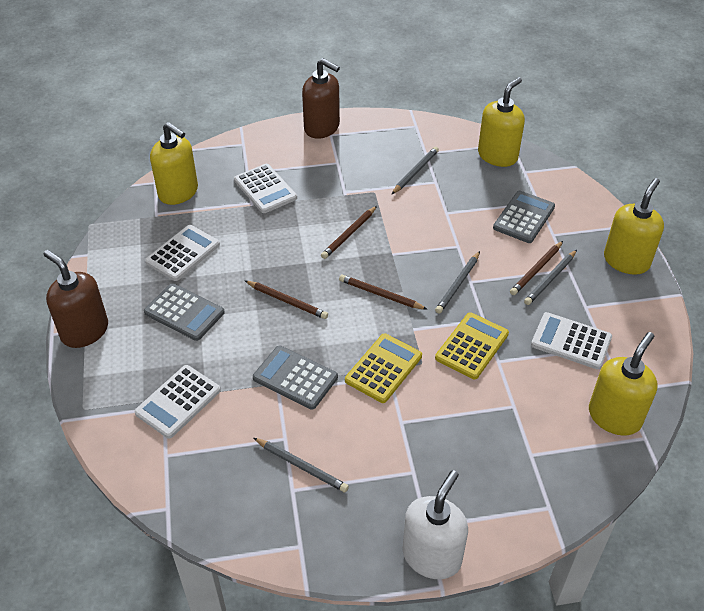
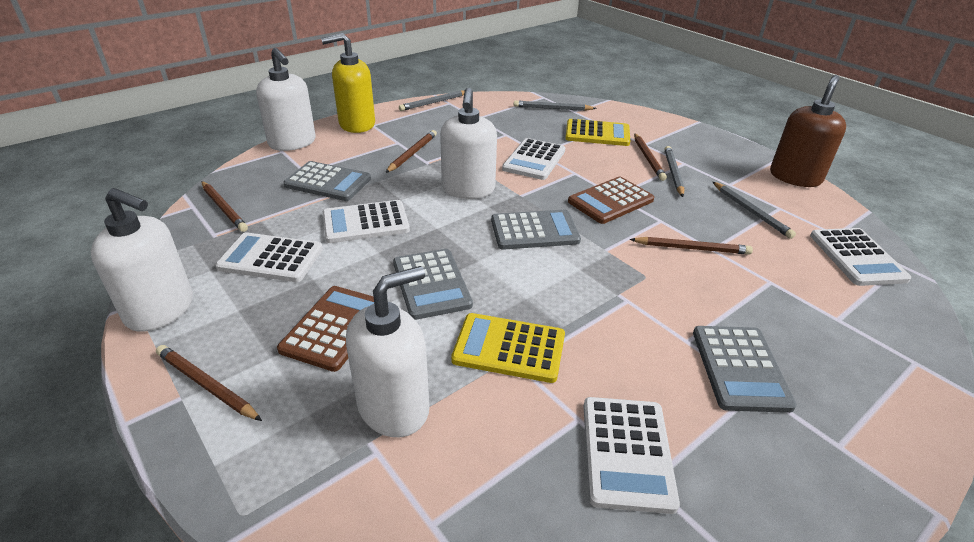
brown calculator: none = 0 -> [277,286,374,372] [568,177,654,224] = 2
brown pencil: [245,281,328,319] [321,206,377,259] [339,275,428,310] [510,241,563,295] = 4 -> [156,345,262,421] [202,181,248,232] [385,130,437,173] [630,237,753,255] [634,133,667,181] = 5
brown soap dispenser: [44,250,108,348] [302,58,340,139] = 2 -> [770,75,846,187] = 1
grey calculator: [144,283,225,341] [253,345,338,410] [493,191,555,243] = 3 -> [283,161,371,201] [393,249,473,320] [491,210,581,250] [693,326,797,413] = 4
white calculator: [134,365,221,439] [145,225,220,281] [234,164,297,213] [531,312,612,369] = 4 -> [215,232,323,282] [323,200,410,243] [502,138,565,180] [583,397,680,514] [810,228,911,286] = 5
white soap dispenser: [402,470,468,579] = 1 -> [91,188,193,332] [256,48,316,151] [346,266,430,437] [440,88,497,199] = 4
yellow soap dispenser: [150,122,198,205] [478,77,525,167] [589,332,658,436] [604,178,664,275] = 4 -> [321,33,375,133] = 1

